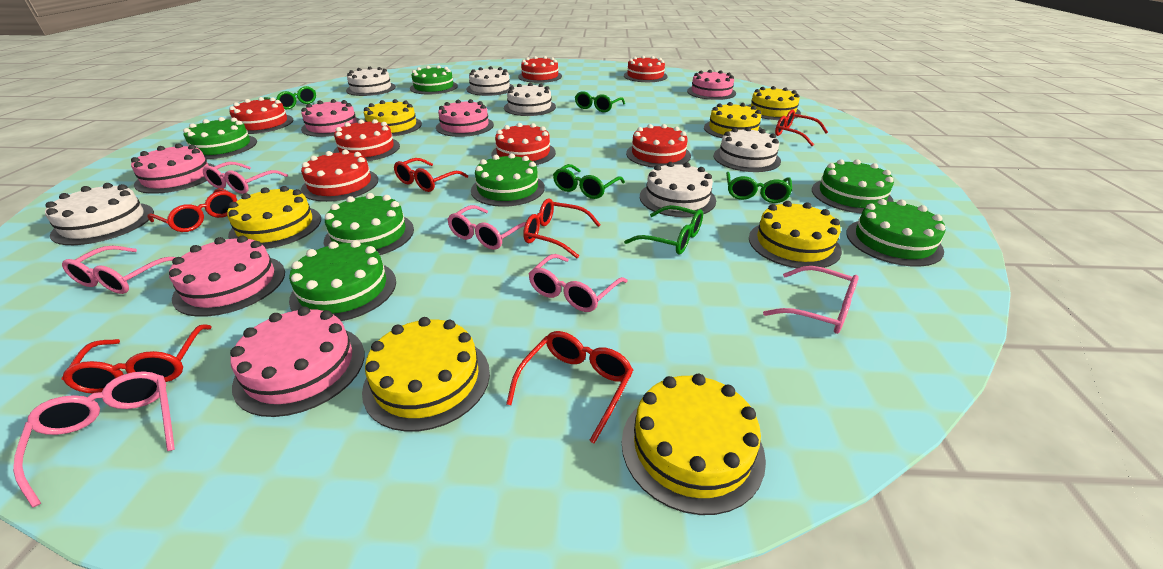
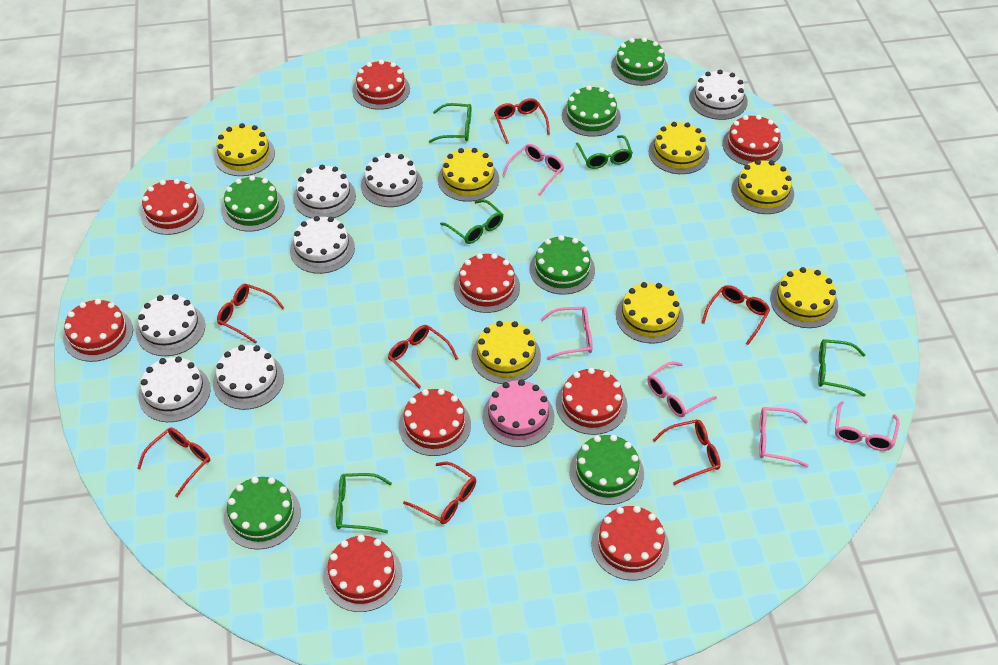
green cake: [183,117,257,159] [289,240,396,321] [324,193,414,255] [410,65,458,94] [471,153,545,207] [812,159,894,214] [846,199,946,267] = 7 -> [221,176,285,231] [224,477,301,550] [529,235,595,295] [562,86,621,137] [569,435,644,505] [611,37,668,86] = 6
pink cake: [131,143,215,194] [169,236,285,317] [230,306,365,417] [301,99,360,137] [436,99,494,137] [687,70,736,100] = 6 -> [482,379,554,447] = 1
pink glasses: [13,371,175,508] [62,246,175,294] [203,162,288,194] [447,205,526,250] [528,254,628,312] [763,266,859,334] = 6 -> [502,144,564,196] [541,307,593,360] [647,361,717,417] [759,407,808,467] [835,401,899,451] = 5
red cake: [229,97,293,134] [301,150,378,202] [333,119,400,161] [491,123,556,165] [518,56,562,83] [624,56,668,82] [626,124,691,168] = 7 -> [63,299,133,362] [140,179,204,235] [323,535,402,612] [352,60,410,110] [399,389,471,456] [454,253,520,313] [556,368,628,435] [591,506,669,581] [722,115,783,165] = 9
red glasses: [61,324,212,393] [148,188,237,232] [394,158,468,192] [506,331,633,444] [523,198,601,258] [775,110,828,146] = 6 -> [137,428,210,497] [217,284,284,344] [388,325,458,389] [403,462,476,524] [494,98,550,144] [653,420,721,485] [701,285,770,345] = 7
white cake: [45,183,154,245] [346,67,396,96] [466,66,514,96] [504,83,556,116] [640,162,716,217] [713,127,781,172] = 6 -> [136,294,205,356] [138,356,211,422] [213,345,284,410] [290,216,355,274] [293,165,356,218] [361,153,423,207] [689,70,748,120] = 7

